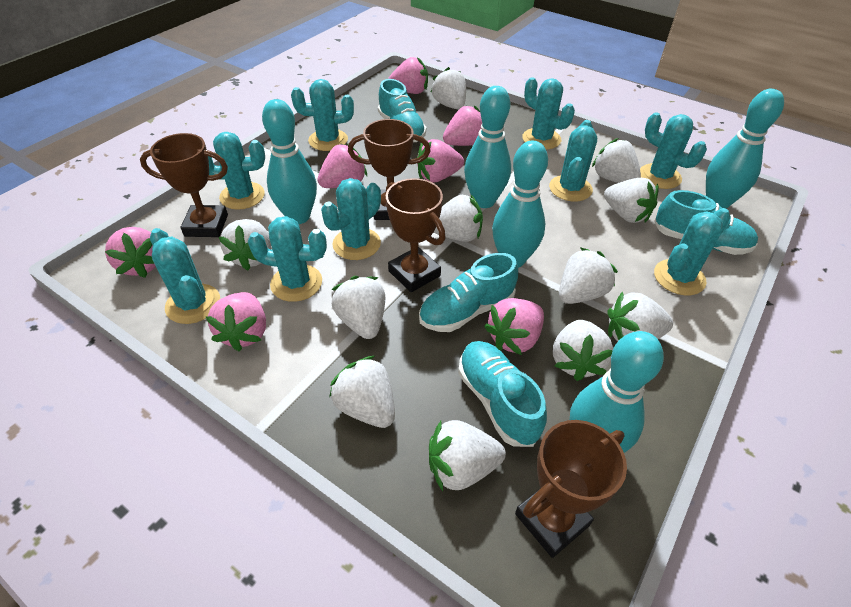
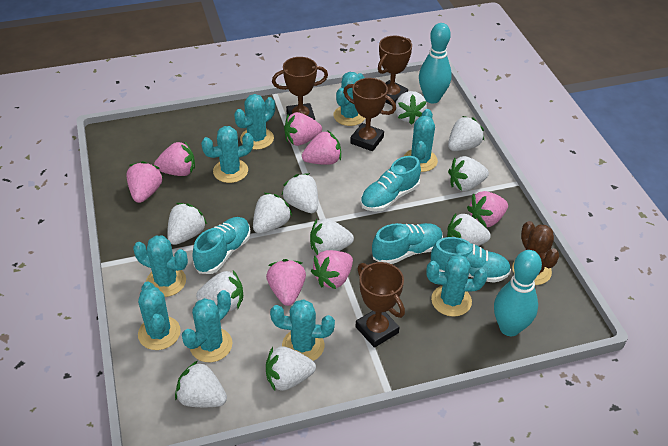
brown cactus: none = 0 -> [512,221,559,285] = 1
turquoise bowling pin: [262,99,317,224] [464,86,511,208] [492,141,548,268] [570,331,664,453] [706,89,784,209] = 5 -> [419,23,452,103] [494,250,542,336] = 2

